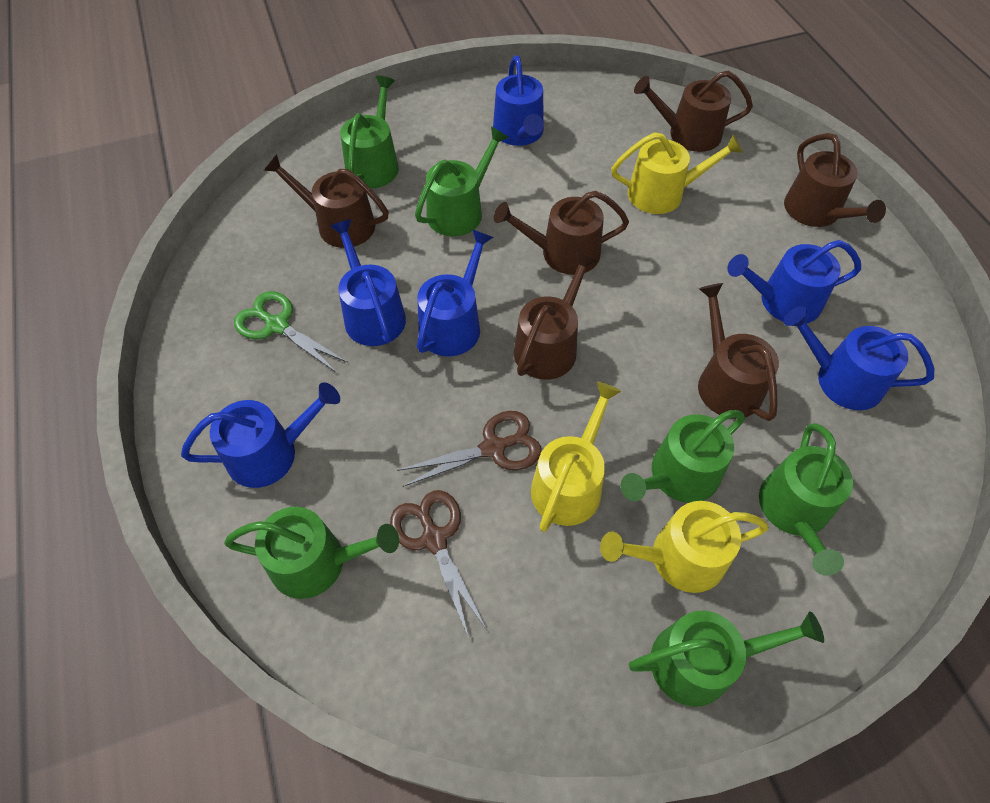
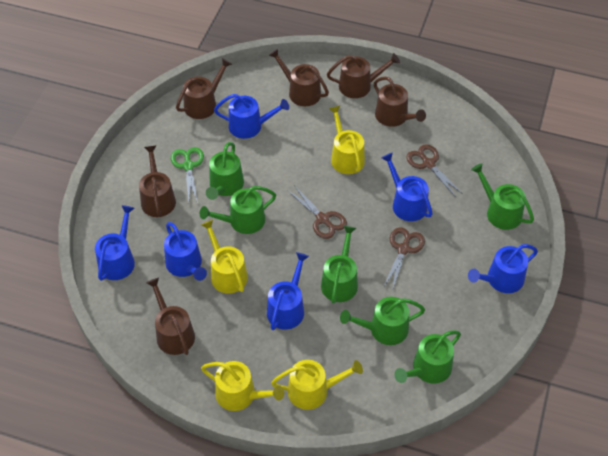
brown scissors: [390,490,487,638] [397,411,542,487] = 2 -> [287,185,347,239] [383,228,425,291] [406,144,463,197] = 3
yellow watering can: [531,381,621,532] [600,501,769,593] [611,132,743,214] = 3 -> [201,220,248,294] [201,361,284,411] [271,360,363,410] [329,106,365,174] = 4

